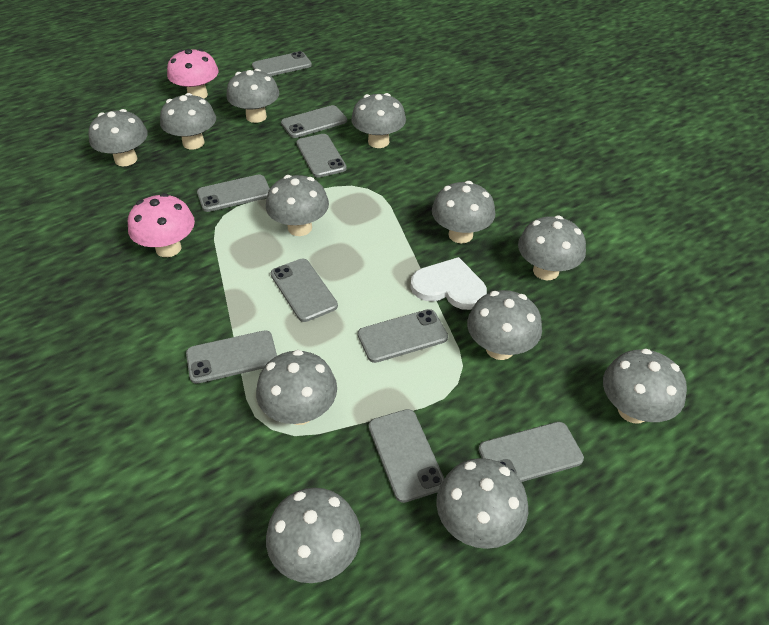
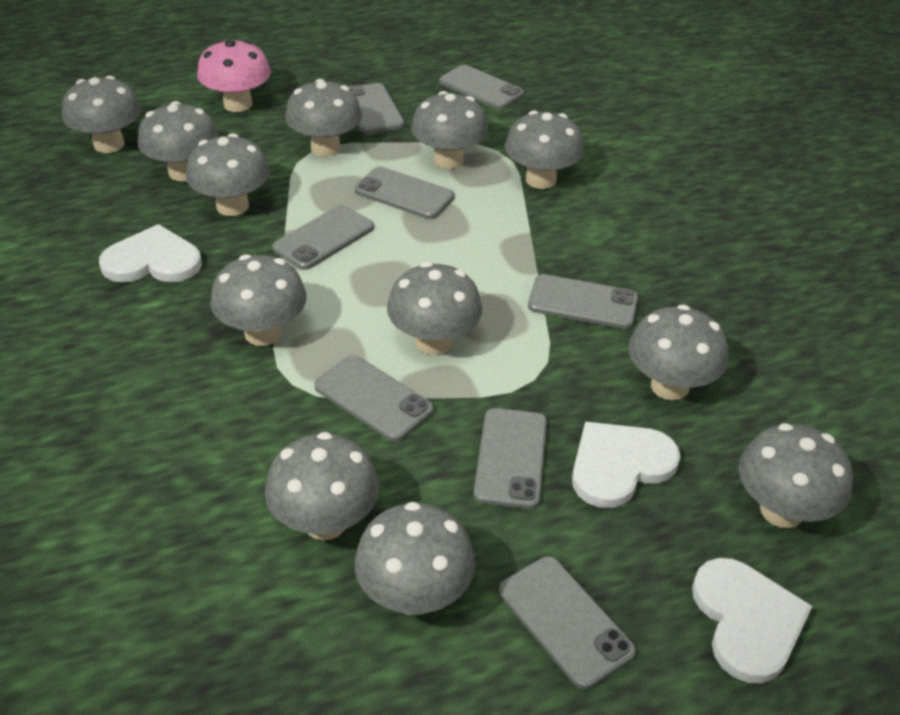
grey phone: [186,330,277,384] [197,174,270,212] [252,51,312,76] [271,259,338,322] [281,105,347,138] [297,134,347,178] [358,309,448,363] [369,409,444,503] [479,422,584,482] = 9 -> [272,205,374,270] [314,355,434,442] [349,83,404,134] [355,167,455,219] [439,65,524,110] [474,408,547,509] [499,556,636,689] [528,274,638,329] = 8
pink mushroom: [128,193,195,257] [167,49,219,99] = 2 -> [197,39,271,112] = 1
white heart: [411,257,487,310] = 1 -> [99,224,202,283] [572,422,680,508] [692,558,812,684] = 3

